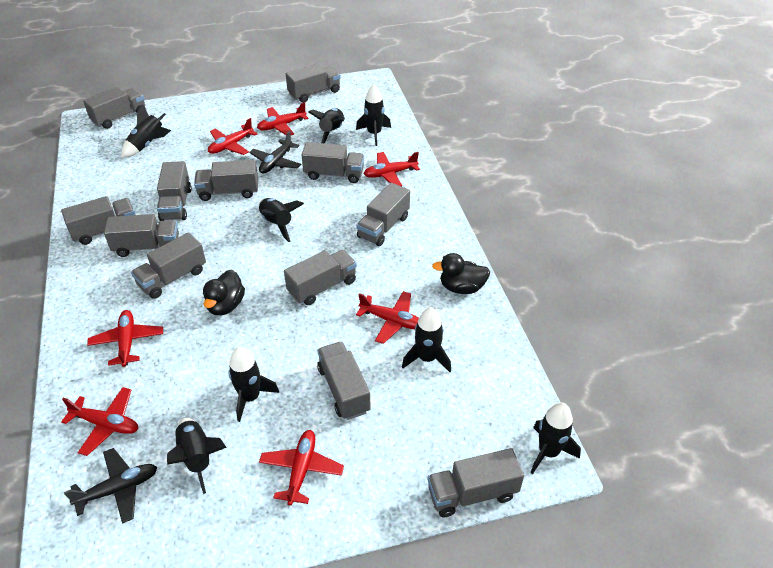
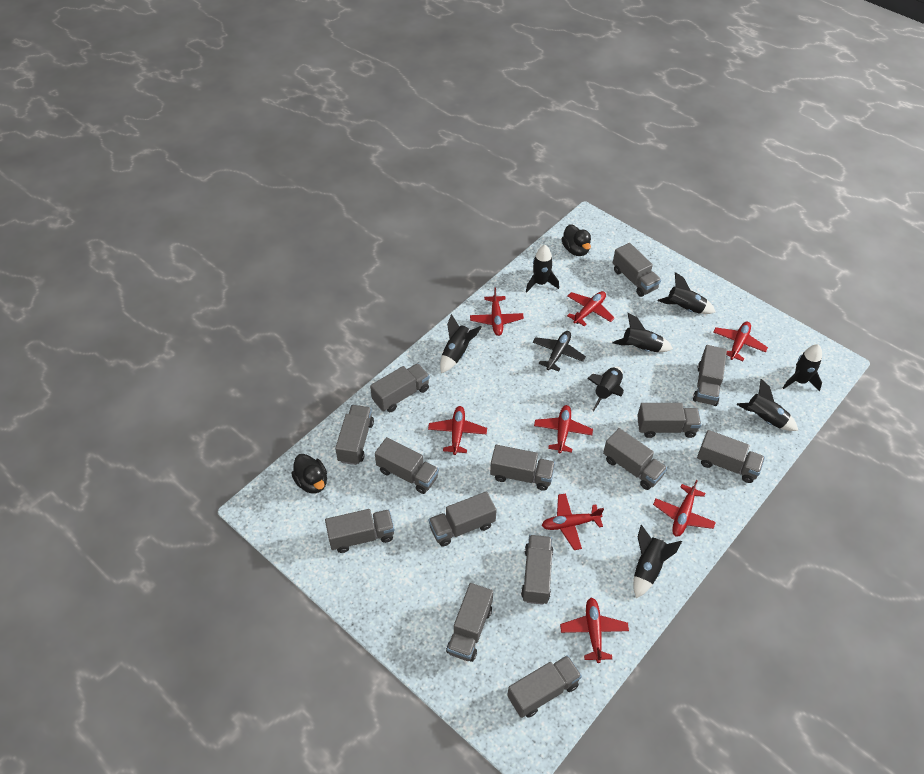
black plane: [64,448,157,524] [249,131,301,174] = 2 -> [533,331,586,372] = 1
grey truck: [61,196,136,245] [83,87,146,129] [104,214,179,257] [131,232,206,299] [157,161,192,221] [194,160,258,201] [284,250,357,305] [286,64,340,103] [302,142,364,183] [317,342,371,420] [356,183,410,246] [428,448,524,518] = 12 -> [325,509,394,553] [335,405,374,465] [370,363,430,412] [375,437,439,494] [429,491,497,547] [446,583,493,662] [490,445,555,491] [507,655,582,718] [521,535,553,605] [603,428,667,490] [613,243,661,297] [637,403,701,438] [693,345,727,406] [697,430,765,483] = 14
red plane: [61,387,138,456] [87,310,163,367] [208,118,257,155] [257,102,308,135] [259,430,344,506] [356,291,419,344] [364,152,420,187] = 7 -> [428,406,487,455] [470,287,524,336] [534,405,593,453] [541,493,604,550] [560,598,629,663] [567,291,614,327] [653,480,716,537] [713,322,768,361] = 8

